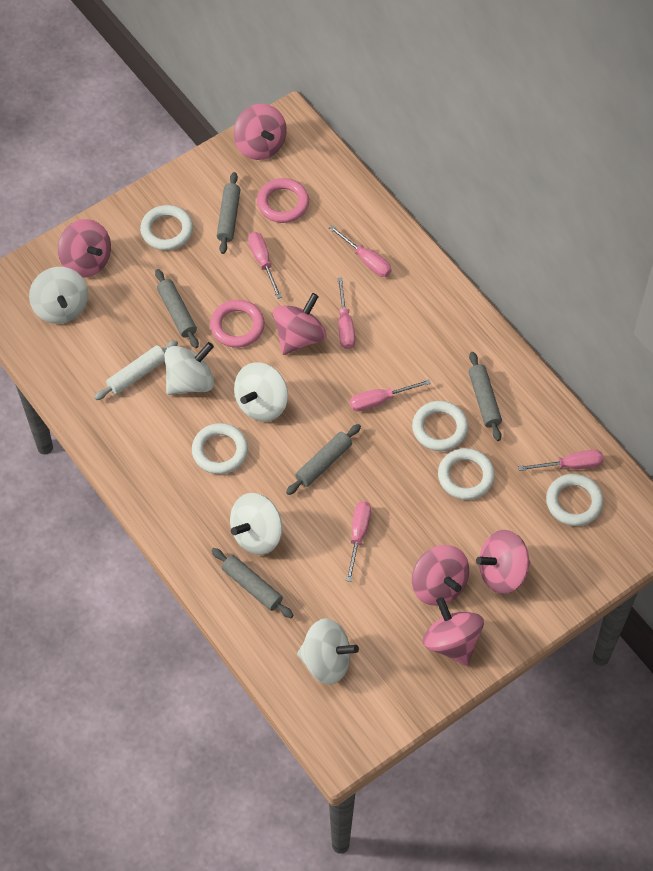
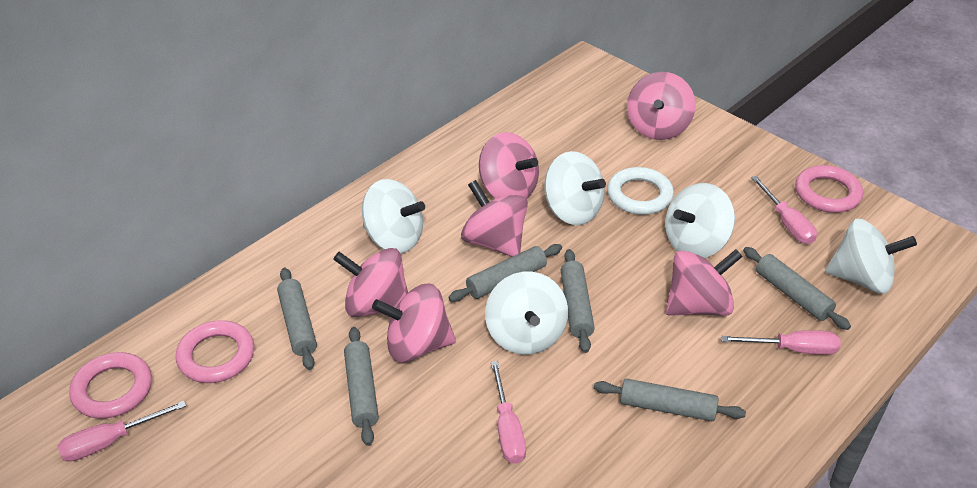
grey rolling pin: [155,269,199,348] [211,548,293,618] [217,172,241,254] [286,424,361,495] [469,352,502,441] = 5 -> [277,268,317,370] [344,327,379,446] [448,244,562,302] [561,249,595,353] [594,378,746,421] [743,247,851,330] = 6
pink ring: [210,300,265,348] [257,178,309,223] = 2 -> [69,352,152,419] [176,320,254,383] [795,165,863,213] = 3
pink screwdriver: [248,232,282,299] [329,225,392,277] [337,278,355,349] [346,501,371,582] [350,379,431,411] [518,450,604,471] = 6 -> [58,401,186,461] [491,361,526,464] [721,330,841,355] [751,176,817,244] = 4
white ring: [140,205,193,250] [192,423,248,474] [412,401,468,451] [438,448,495,500] [546,474,604,526] = 5 -> [607,167,674,215] = 1
white rolling pin: [94,340,178,400] = 1 -> none = 0

